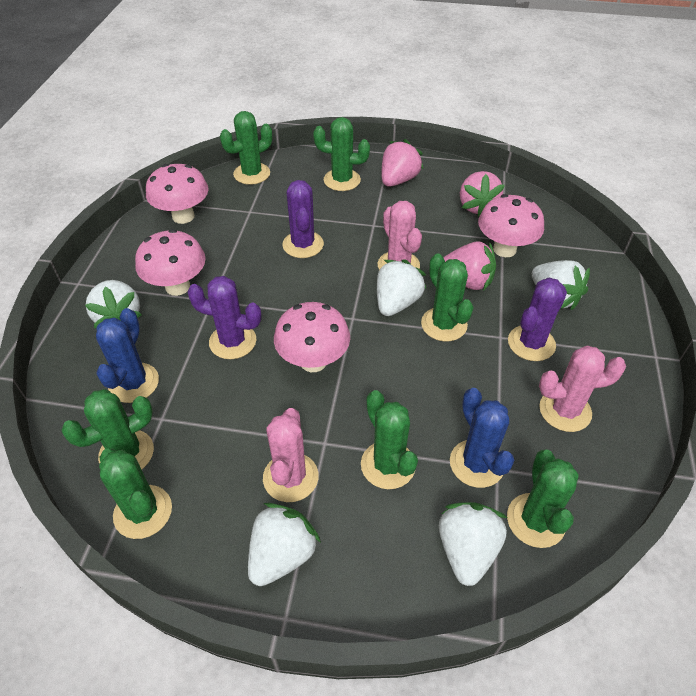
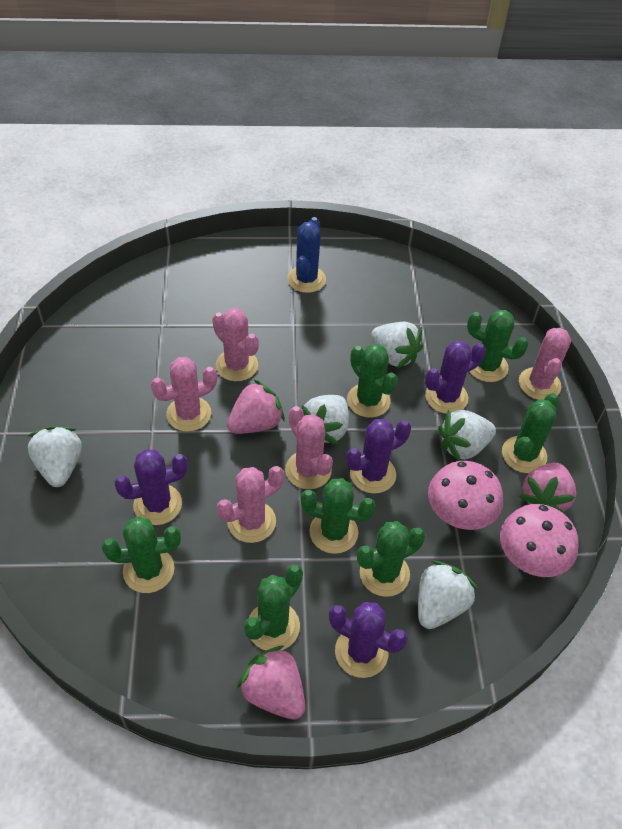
blue cactus: [96,308,159,403] [450,388,515,488] = 2 -> [287,217,326,293] = 1
pink cactus: [263,408,319,502] [378,201,422,270] [539,346,626,432] = 3 -> [151,357,217,432] [212,307,259,381] [217,466,284,543] [285,406,333,489] [519,328,571,400] = 5
pink mushroom: [135,229,206,296] [146,164,209,224] [274,302,350,372] [478,194,544,257] = 4 -> [428,461,503,530] [500,504,579,577] = 2
purple cactus: [187,276,261,359] [283,180,324,258] [508,278,567,361] = 3 -> [114,449,188,525] [329,602,408,678] [346,419,411,494] [425,341,486,414] = 4

